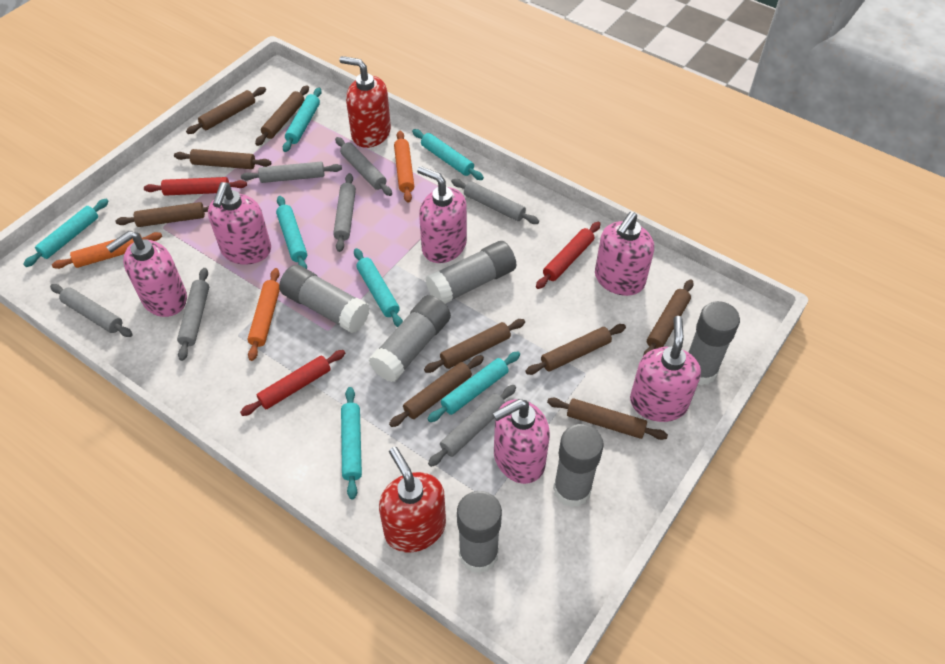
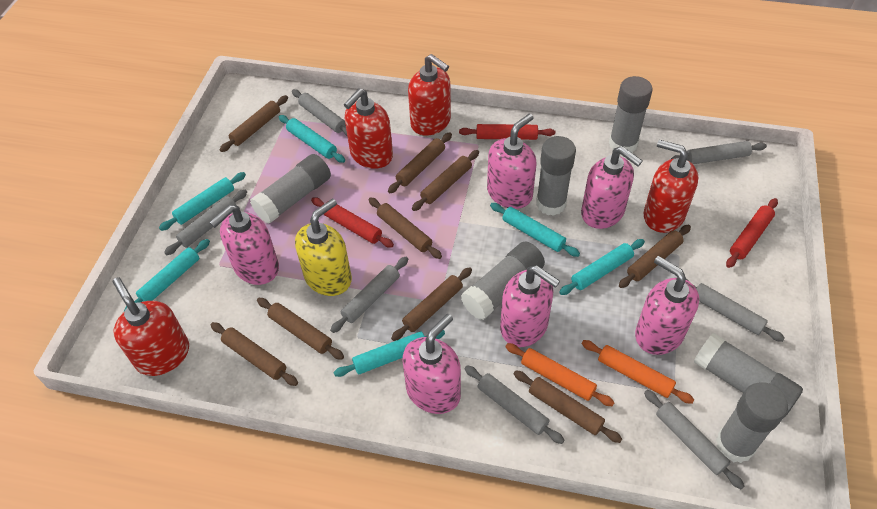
orange rolling pin: [52,232,162,269] [248,268,280,361] [394,131,414,203] = 3 -> [505,343,615,406] [582,340,694,404] = 2
red soap dispenser: [339,56,391,148] [379,447,446,553] = 2 -> [113,277,189,376] [344,88,393,169] [408,54,451,136] [644,140,699,233] = 4
turquoise rolling pin: [23,199,109,267] [276,196,307,269] [283,88,322,152] [341,387,362,500] [354,248,403,327] [412,129,484,180] [428,351,520,422] = 7 -> [124,239,210,311] [159,172,246,231] [279,115,345,163] [333,330,445,377] [490,203,580,257] [559,239,645,295] = 6
yellow soap dispenser: none = 0 -> [295,198,352,296] = 1

